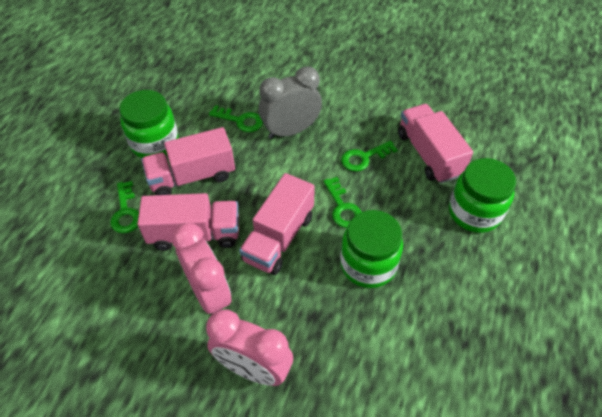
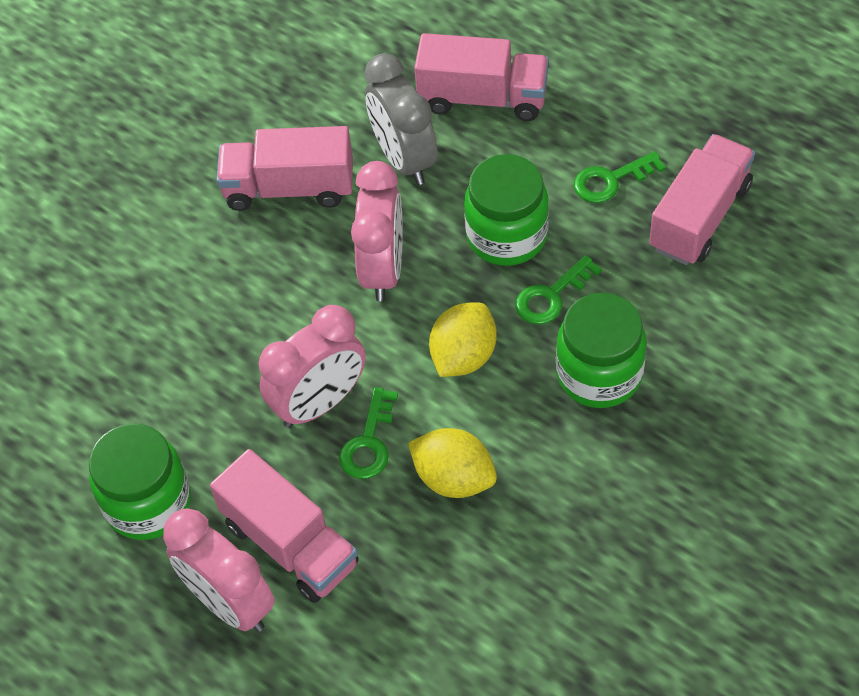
green key: [110,181,139,233] [209,105,263,132] [323,177,361,228] [341,140,398,172] = 4 -> [339,387,398,479] [515,255,602,325] [574,151,666,203] = 3
pink clock: [172,223,232,314] [206,310,293,386] = 2 -> [163,508,275,632] [259,305,366,428] [351,161,403,301] = 3
yellow lemon: none = 0 -> [408,428,497,498] [429,302,496,377] = 2

